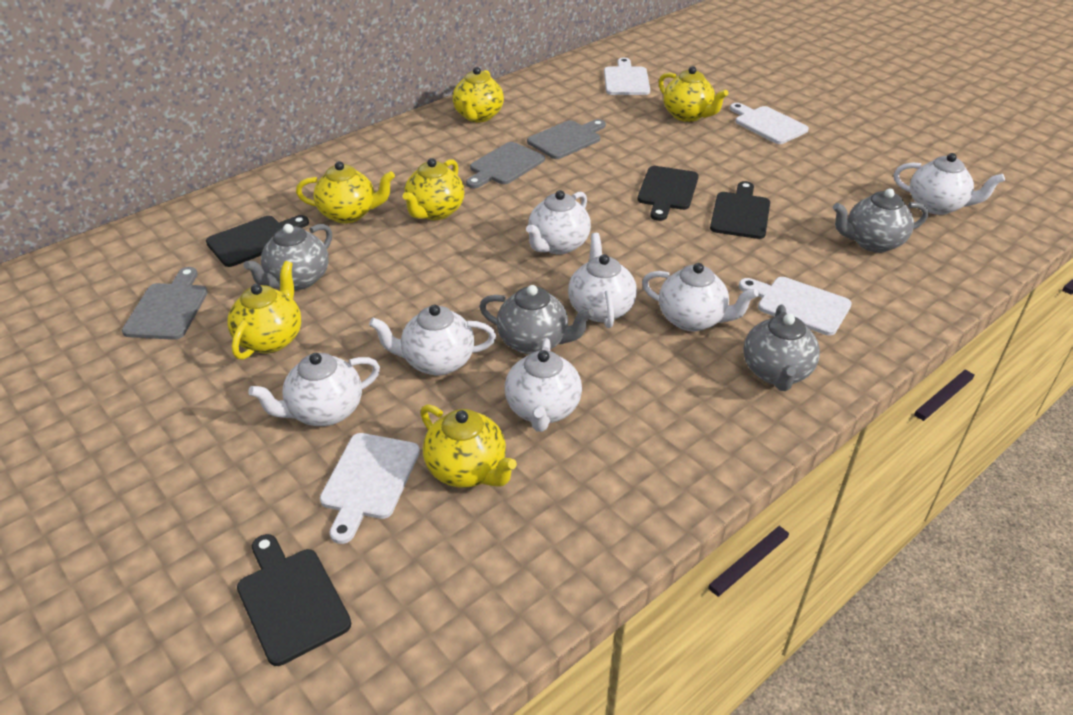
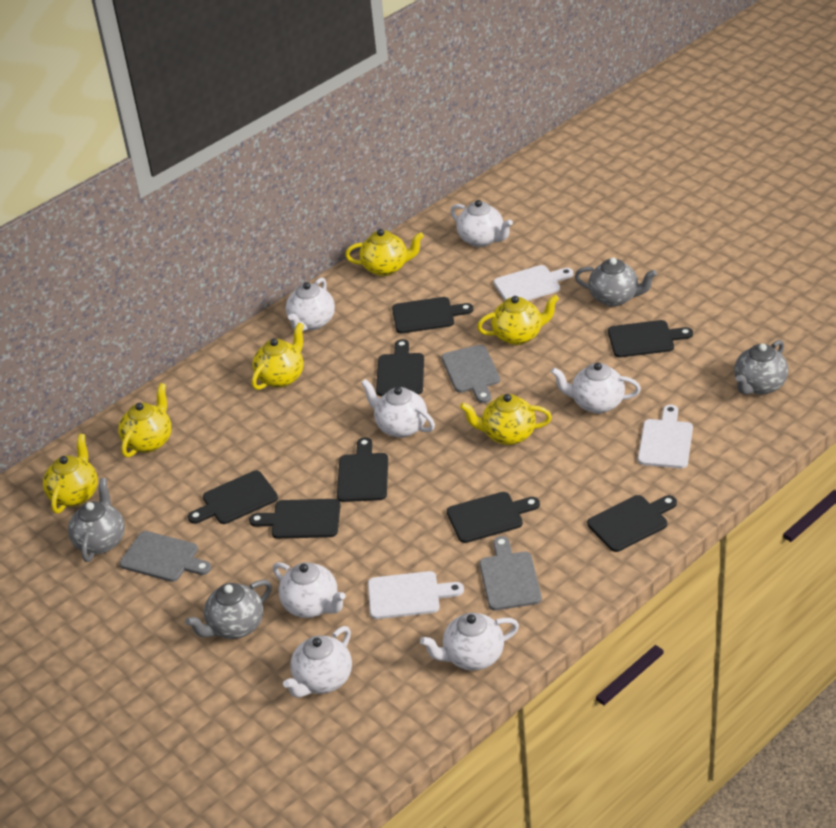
black cutting board: [206,215,309,267] [237,534,352,666] [638,166,699,221] [710,181,770,239] = 4 -> [188,471,278,524] [249,499,341,539] [337,437,388,502] [376,339,424,396] [392,297,473,333] [447,492,540,543] [587,495,677,552] [608,320,693,357] = 8
white cutting board: [320,433,420,544] [604,58,650,95] [730,103,809,144] [739,277,852,335] = 4 -> [368,571,464,619] [494,265,574,301] [638,405,693,468] = 3

